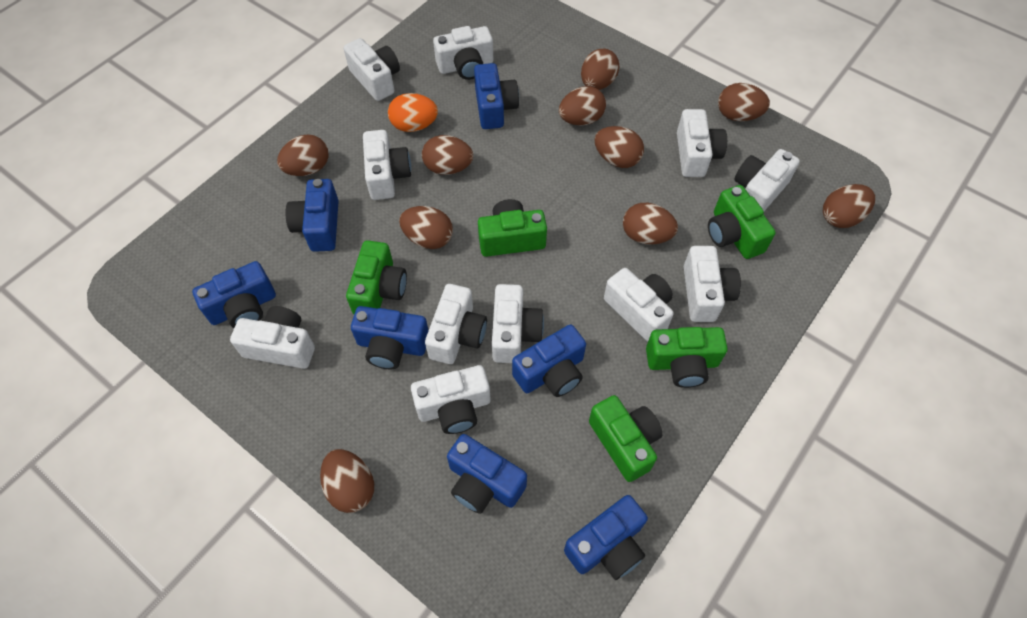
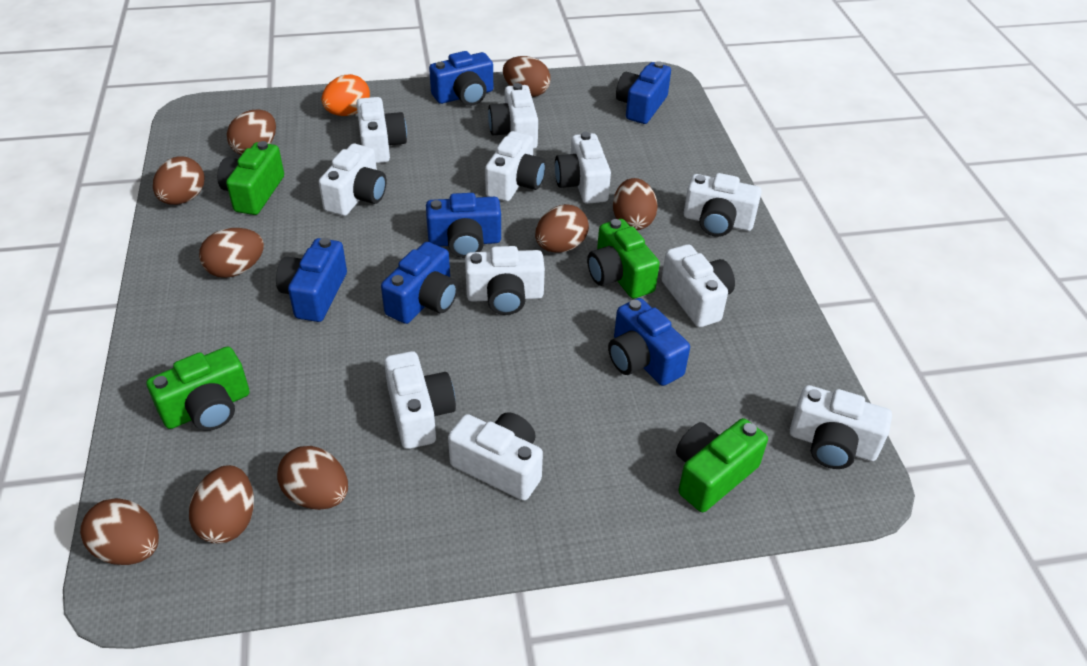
blue camera: [192,261,276,328] [285,179,339,252] [351,306,429,369] [447,434,527,514] [474,63,519,129] [512,324,586,397] [564,495,648,580] = 7 -> [276,238,347,322] [381,242,458,324] [426,193,501,258] [429,51,493,106] [608,298,690,386] [616,61,671,124] = 6
brown egg: [277,135,328,176] [320,449,374,513] [399,206,453,249] [422,135,473,175] [559,86,606,125] [581,48,619,90] [594,126,644,168] [623,203,678,245] [718,83,770,121] [823,184,875,228] = 10 -> [80,498,159,565] [153,156,205,205] [189,465,254,544] [199,228,264,278] [227,109,276,155] [277,446,348,510] [503,56,551,97] [535,204,589,253] [613,178,658,230] = 9
green camera: [346,240,407,314] [478,199,547,257] [589,395,663,482] [646,327,727,388] [708,185,776,259] = 5 -> [146,346,250,431] [217,141,284,215] [587,219,660,299] [676,418,768,512] = 4

